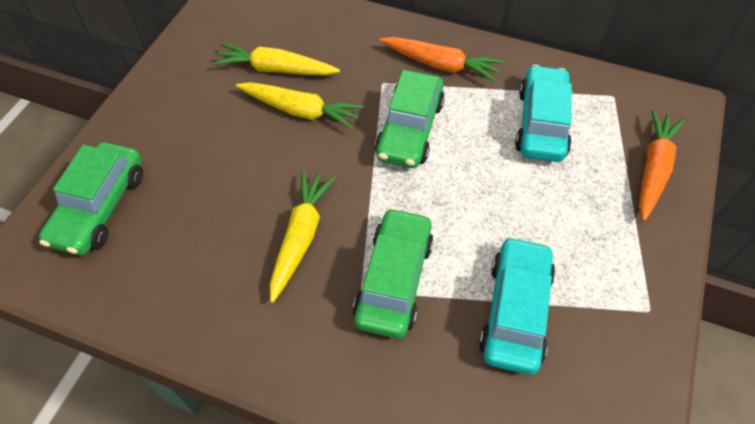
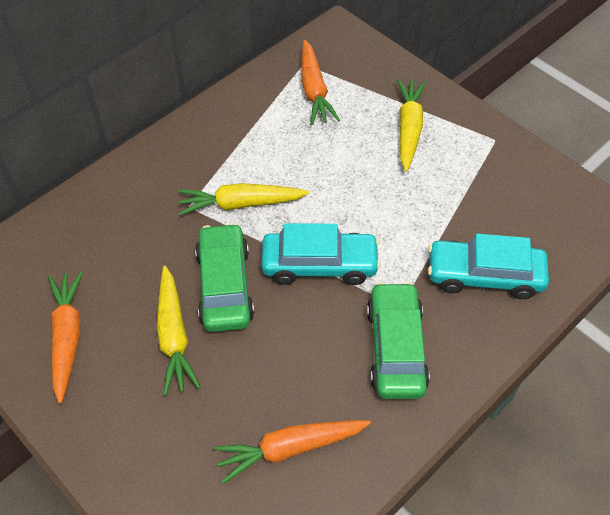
green car: [39,142,143,255] [353,208,434,339] [375,70,445,168] = 3 -> [195,223,254,332] [367,282,430,399] = 2
orange carrot: [380,37,503,82] [639,110,685,221] = 2 -> [48,271,83,404] [213,420,371,484] [301,40,340,125] = 3

